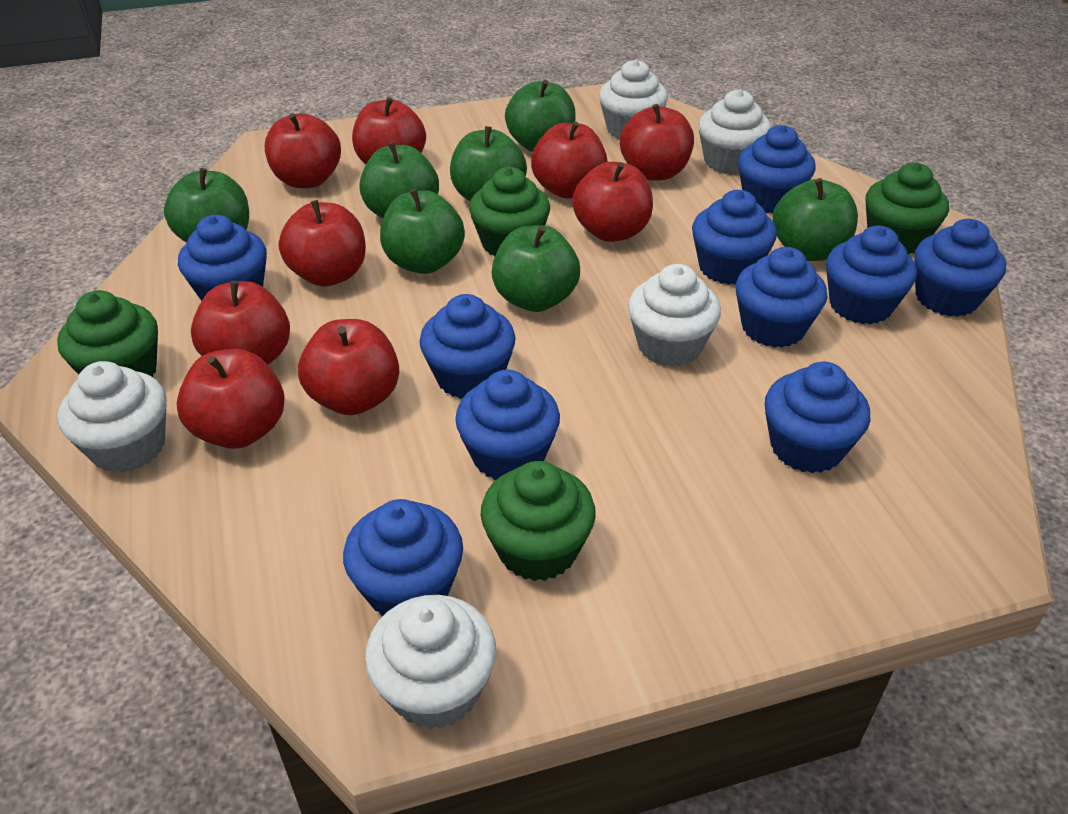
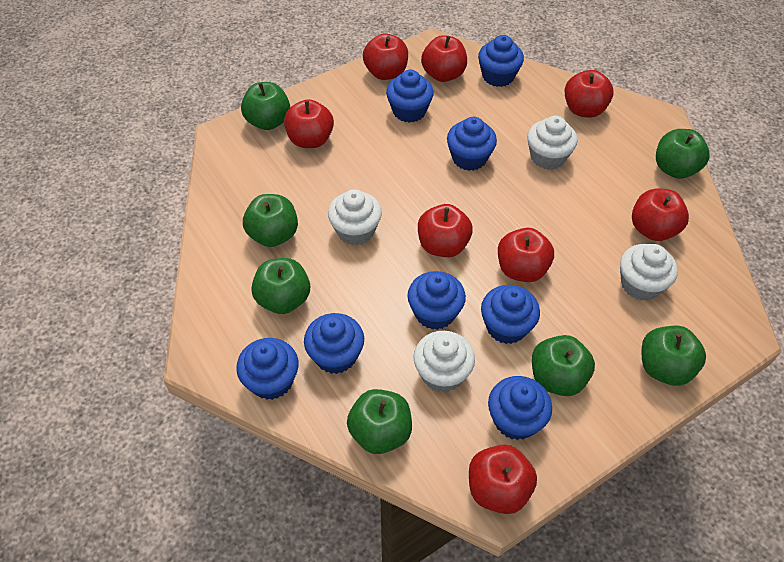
blue cupcake: [178,215,267,301] [343,499,463,617] [419,294,516,399] [455,370,560,480] [692,190,777,285] [736,247,827,348] [738,125,816,213] [765,362,870,473] [826,226,917,324] [914,219,1006,317] = 10 -> [236,338,299,400] [304,313,364,374] [386,70,434,123] [407,271,466,330] [447,117,497,171] [478,35,524,87] [481,285,540,344] [488,376,552,440] = 8
green cupcake: [57,290,158,377] [469,167,550,256] [480,461,596,581] [866,162,949,255] = 4 -> none = 0
red apple: [176,349,285,449] [191,281,290,364] [265,113,341,188] [279,200,366,287] [298,319,399,415] [352,97,426,164] [531,121,607,199] [572,162,653,242] [620,104,694,180] = 9 -> [284,99,334,148] [363,33,408,80] [418,204,473,257] [421,35,467,82] [469,445,537,514] [498,228,554,282] [565,70,614,118] [632,188,689,241] = 8
white cupcake: [58,361,167,473] [365,595,496,729] [599,59,668,139] [628,264,721,367] [698,89,771,174] = 5 -> [328,189,382,245] [413,331,475,392] [527,116,577,170] [620,244,678,301] = 4

